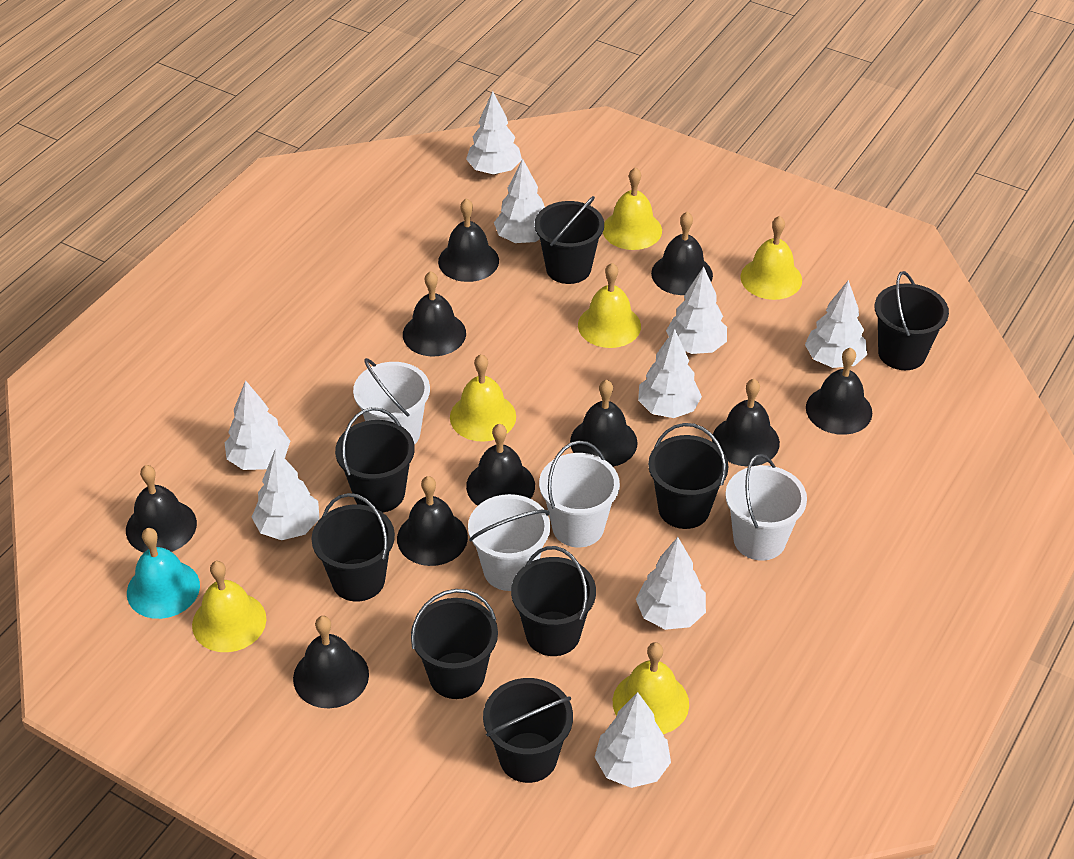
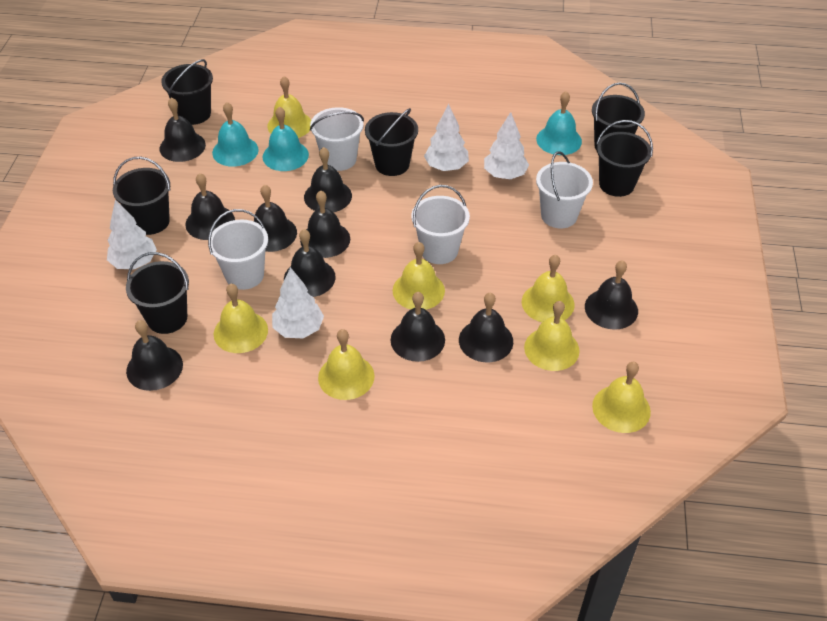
black bucket: [312,493,395,602] [335,407,415,512] [411,589,498,699] [483,678,573,783] [511,546,596,656] [535,196,604,284] [648,423,728,529] [875,271,949,370] = 8 -> [113,157,171,235] [126,252,189,334] [161,59,213,125] [365,108,418,176] [592,82,645,150] [596,120,653,197] = 6
turquoise bell: [127,528,200,619] = 1 -> [212,102,259,167] [263,106,309,171] [536,91,582,155] = 3
white tree: [225,380,290,470] [252,448,320,540] [466,91,522,175] [494,159,545,243] [595,692,671,788] [636,537,706,630] [638,329,702,418] [666,266,727,354] [805,280,867,368] = 9 -> [107,200,157,269] [272,267,324,338] [424,104,469,171] [484,112,529,180] = 4
yellow bell: [192,561,266,652] [450,354,516,442] [578,263,641,348] [603,167,662,250] [613,642,689,734] [740,216,802,300] = 6 -> [214,284,268,353] [267,76,311,138] [318,329,375,400] [393,242,445,310] [522,254,575,322] [524,301,580,371] [592,362,651,433] = 7

